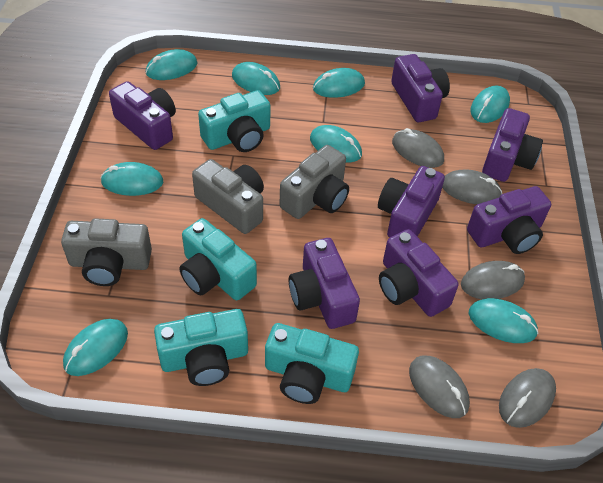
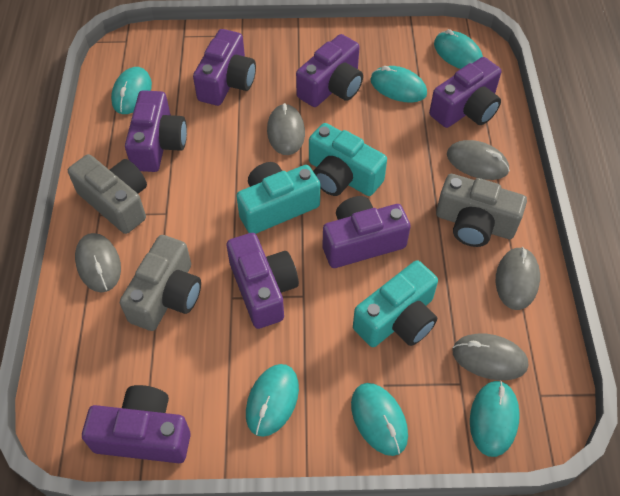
turquoise camera: [154,309,248,386] [179,218,257,300] [198,90,270,152] [265,323,359,404] = 4 -> [236,162,320,234] [309,123,387,196] [353,260,438,347] = 3
turquoise mouse: [63,319,128,376] [101,162,163,196] [146,49,198,80] [232,62,280,95] [310,125,362,162] [313,68,365,98] [469,298,538,343] [470,85,510,123] = 8 -> [111,67,152,114] [246,364,299,437] [351,383,408,456] [370,66,427,103] [434,29,483,69] [470,381,520,457] = 6

